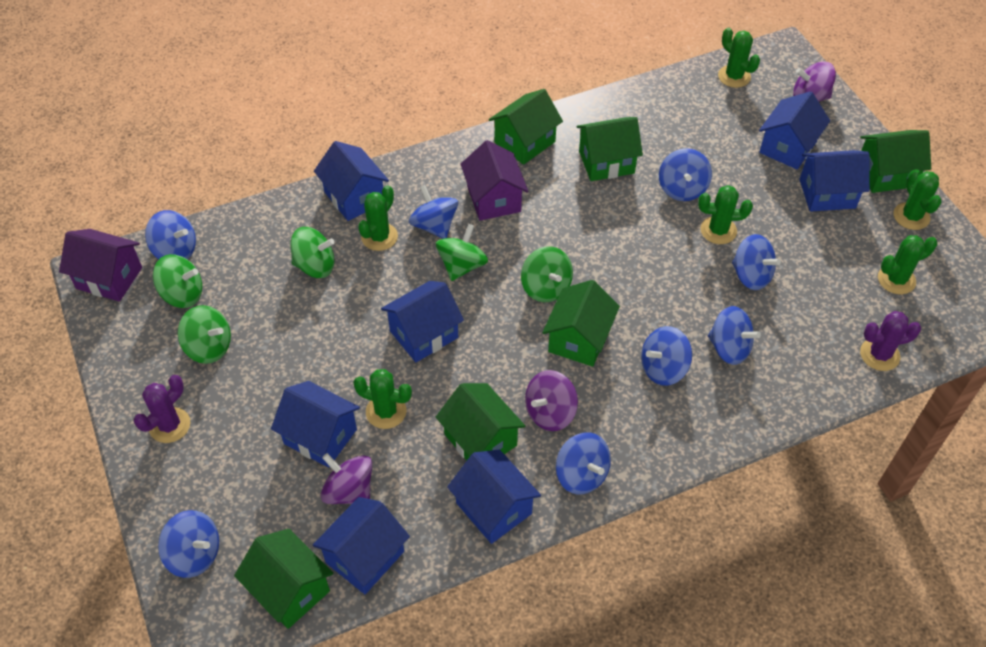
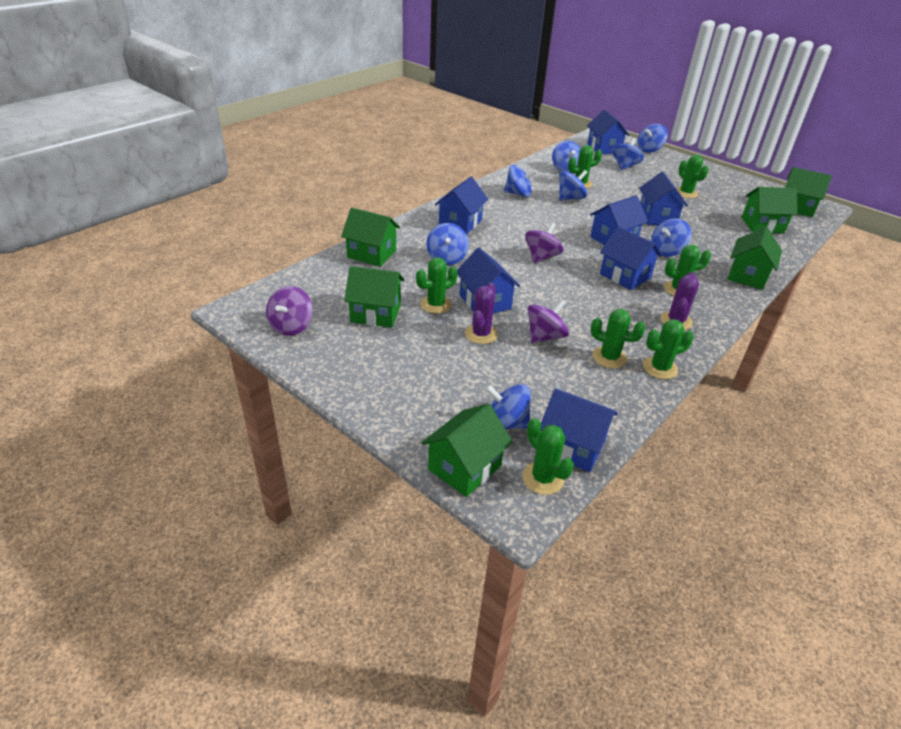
green cactus: [353,369,412,429] [358,185,398,251] [698,185,753,244] [718,28,760,88] [878,235,937,294] [894,169,941,230] = 6 -> [416,257,458,314] [522,418,574,495] [568,145,602,189] [591,309,645,368] [643,319,694,379] [664,244,711,296] [676,155,709,198] = 7
green spinning top: [153,254,202,308] [178,305,231,364] [290,227,335,278] [436,224,488,281] [521,246,573,302] = 5 -> none = 0
purple house: [59,229,142,302] [460,140,528,221] = 2 -> none = 0

